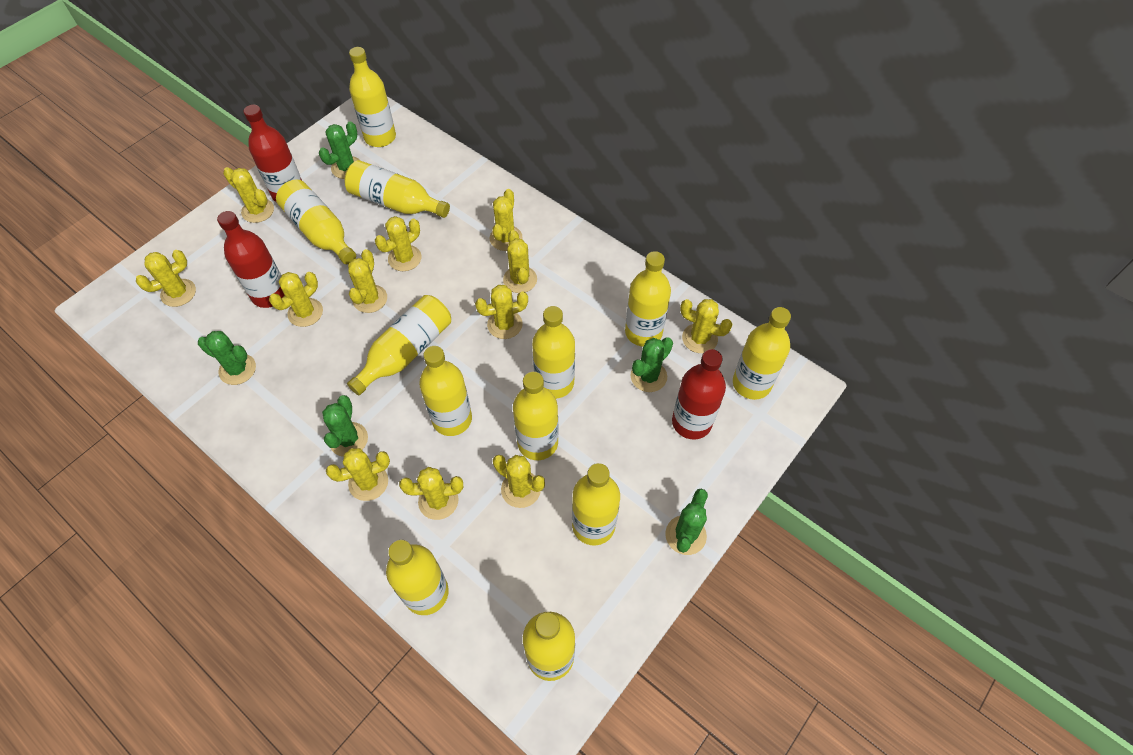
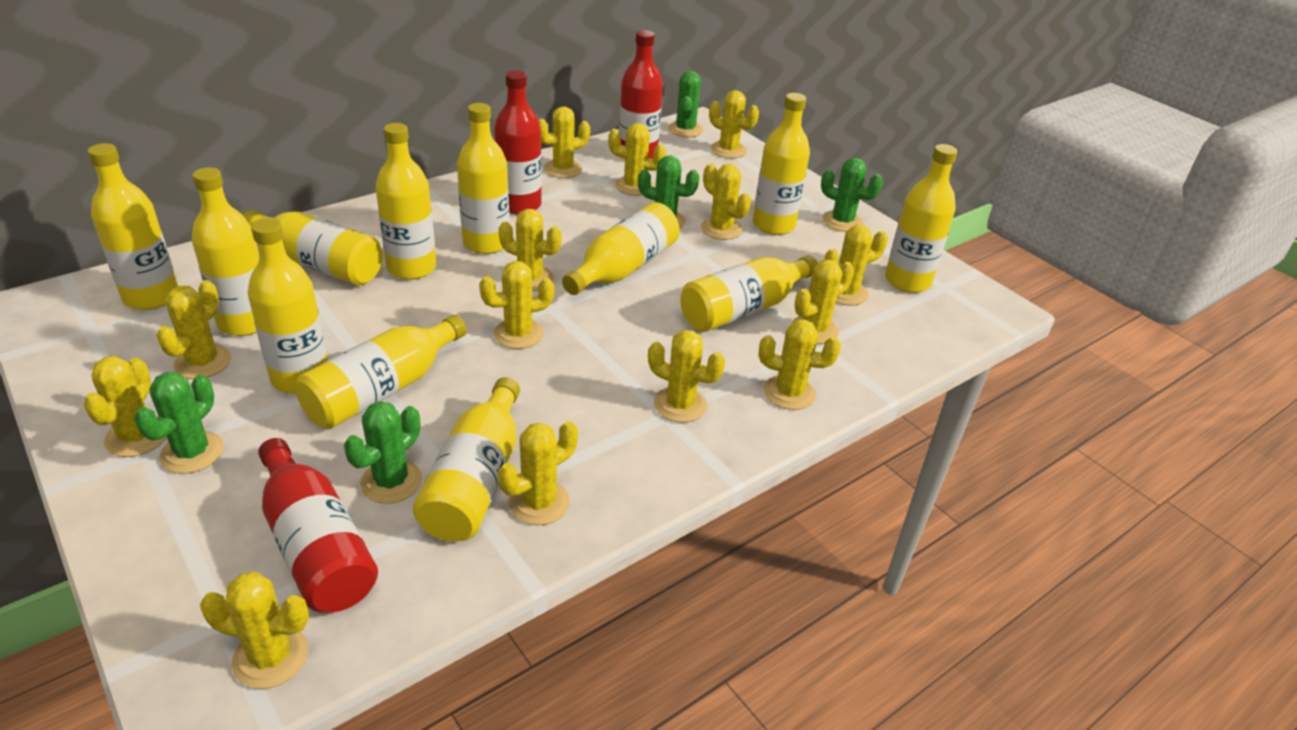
yellow cactus: [136,250,196,307] [223,167,274,223] [269,272,323,327] [326,448,390,501] [348,249,387,313] [375,216,422,271] [399,467,463,520] [475,285,528,339] [490,189,523,251] [493,455,545,508] [503,230,537,293] [680,299,733,353] = 12 -> [83,356,166,457] [156,280,231,379] [200,572,309,689] [479,261,554,349] [498,421,578,525] [499,209,562,291] [539,106,590,178] [608,123,666,196] [648,330,725,423] [701,164,751,240] [709,90,759,158] [758,319,841,410] [792,260,854,344] [824,225,888,306] = 14

